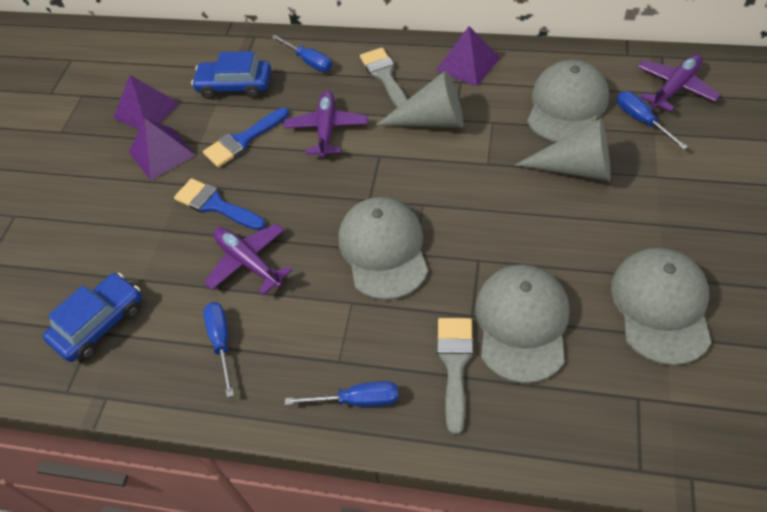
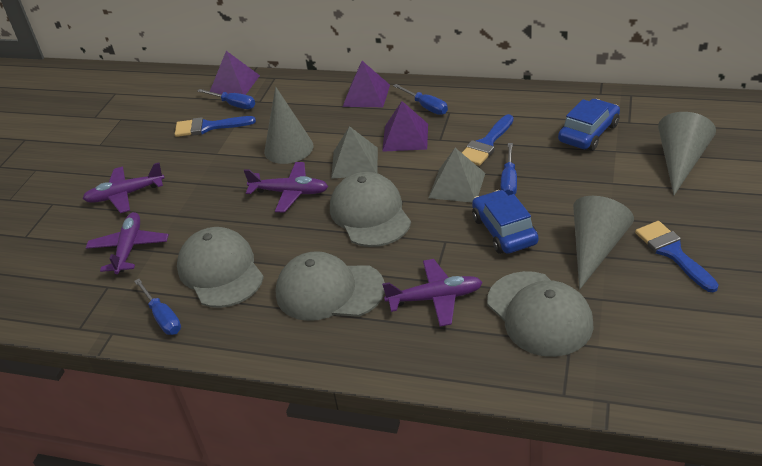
blue brush: [174,178,266,230] [203,108,289,167] = 2 -> [175,116,256,137] [462,114,514,166] [635,221,719,292] = 3
grey brush: [360,48,408,108] [437,318,473,435] = 2 -> none = 0
grey cone: [376,71,463,128] [515,118,610,182] = 2 -> [264,87,313,164] [573,196,634,290] [658,112,716,195] = 3
grey pyramid: none = 0 -> [331,126,378,179] [429,148,485,203] = 2
purple plane: [204,223,293,295] [284,91,368,158] [637,54,721,112] = 3 -> [82,163,165,213] [86,212,169,274] [244,162,328,213] [382,259,483,326] = 4

